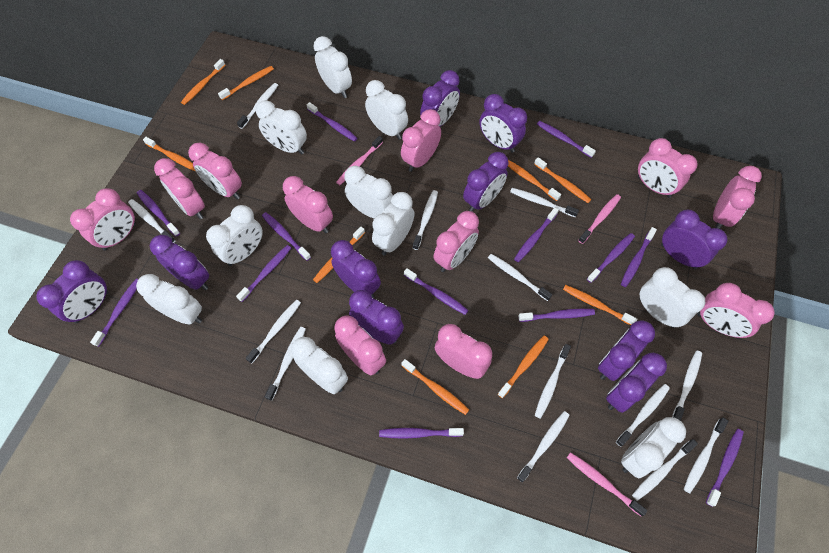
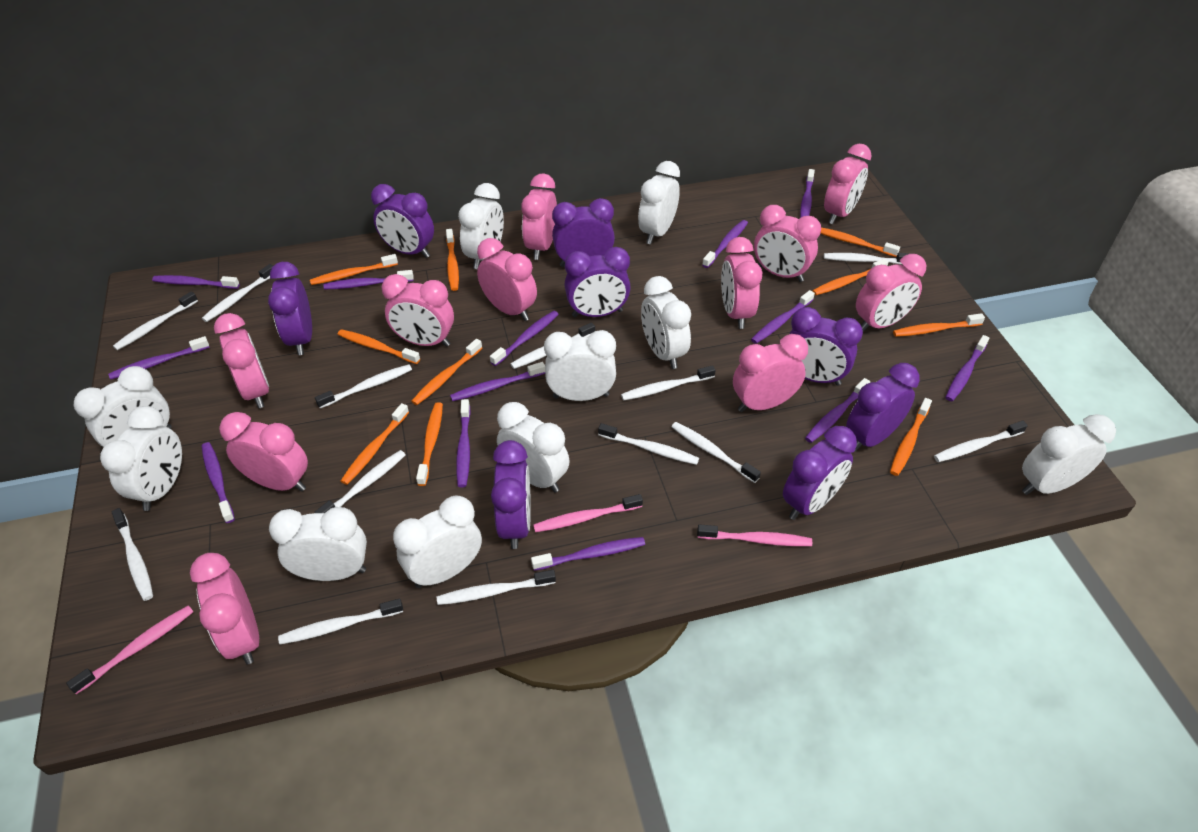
orange toothbrush: [143,137,196,172] [181,59,225,105] [218,66,274,100] [313,226,365,283] [401,359,469,415] [498,336,549,398] [508,160,561,201] [534,157,591,203] [563,285,637,325] = 9 -> [310,254,398,285] [337,329,420,364] [341,403,409,485] [411,339,482,405] [416,402,443,486] [446,229,459,291] [812,259,889,295] [820,227,900,257] [890,398,932,476] [893,313,985,337] = 10
purple clock: [36,260,108,323] [150,235,209,290] [331,240,381,298] [349,290,404,344] [420,70,460,127] [463,152,508,212] [479,94,527,153] [598,320,655,381] [606,353,667,413] [661,210,728,269] = 10 -> [268,262,312,355] [371,184,434,258] [491,440,531,549] [552,198,615,267] [564,247,631,317] [783,426,857,520] [790,307,863,386] [846,363,920,452] = 8

